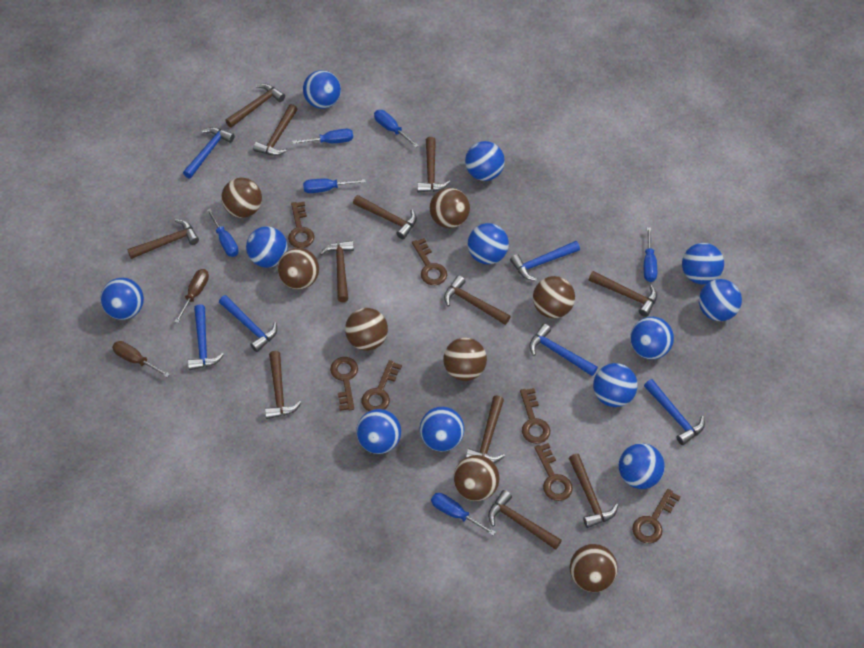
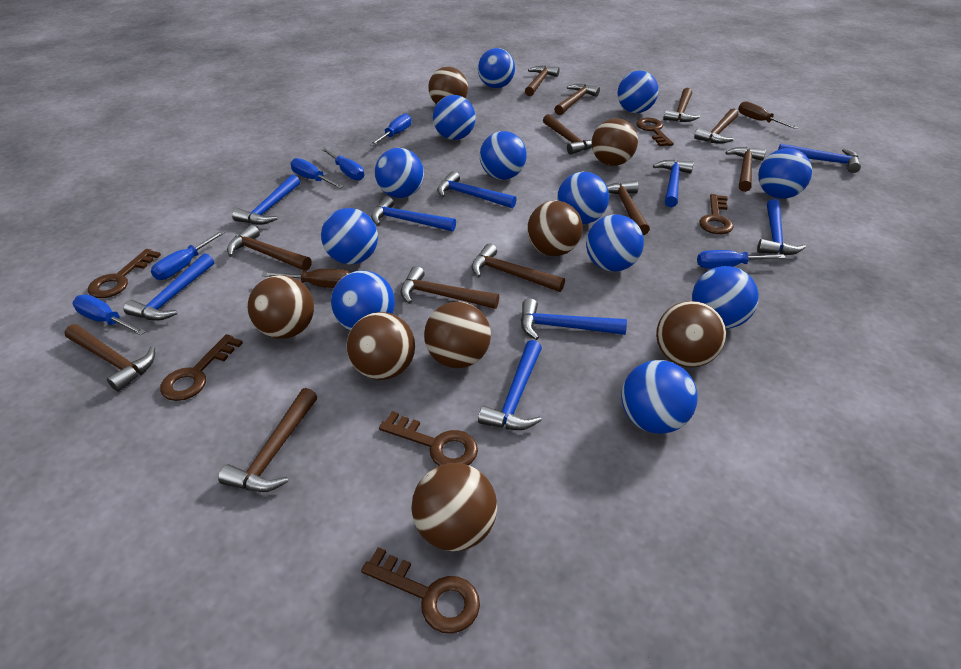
blue hammer: [183,127,235,179] [188,304,224,370] [219,295,277,352] [510,241,580,281] [529,324,598,376] [644,379,705,445] = 6 -> [123,253,214,321] [232,175,300,225] [371,196,456,231] [437,171,517,208] [478,340,542,430] [521,298,627,340] [653,160,694,207] [757,199,806,255] [778,144,861,173] = 9
brown key: [288,202,314,248] [330,357,358,411] [362,360,402,411] [412,238,447,285] [520,388,550,444] [534,443,573,501] [632,489,681,543] = 7 -> [88,249,161,298] [160,334,243,401] [361,547,480,634] [379,411,478,466] [636,118,674,146] [699,194,734,234] = 6

